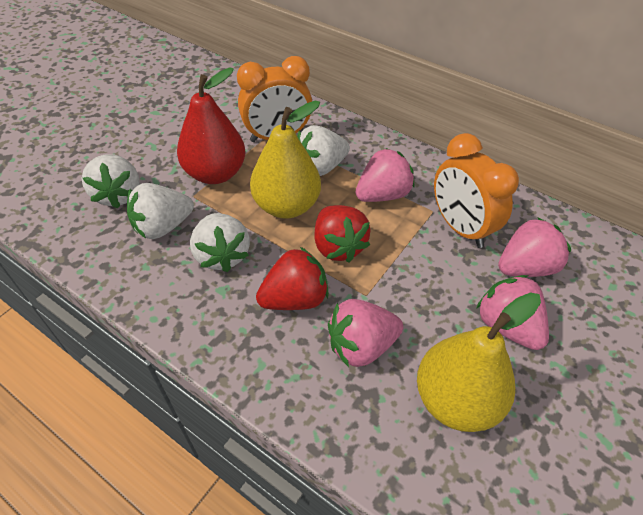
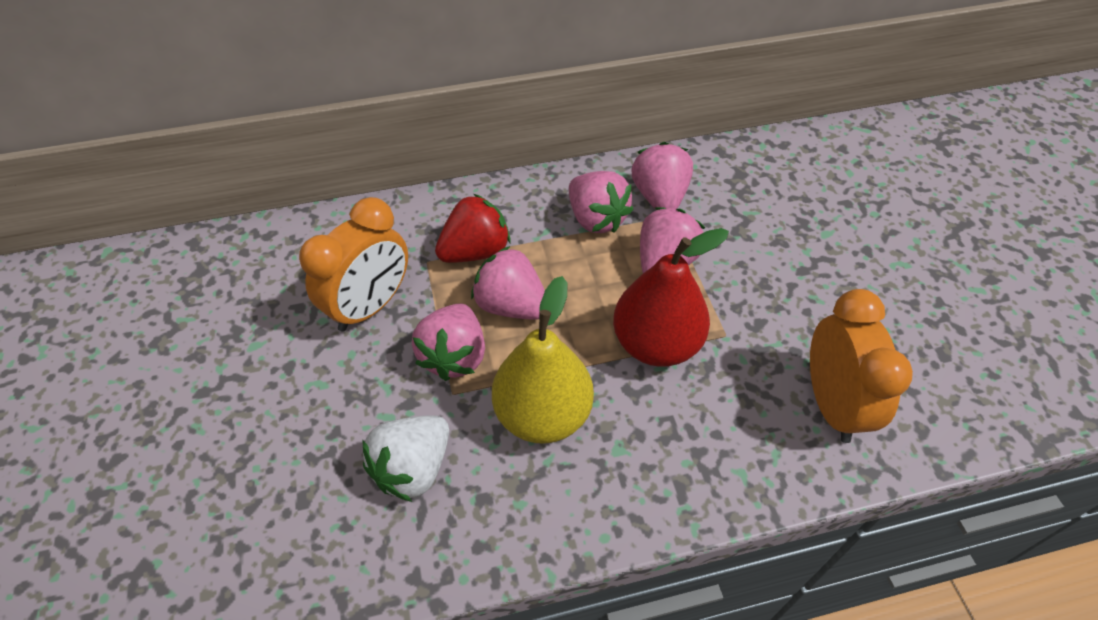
pink strawberry: [328,299,403,367] [355,148,414,202] [476,275,549,350] [498,218,571,277] = 4 -> [412,303,485,381] [471,246,545,319] [569,171,634,233] [631,142,693,209] [640,207,705,273] = 5
red strawberry: [256,247,329,310] [314,205,371,262] = 2 -> [435,194,511,263] = 1
white strawberry: [81,154,140,209] [127,183,194,239] [190,213,250,272] [297,125,350,176] = 4 -> [363,415,449,502] = 1
yellow pear: [250,101,321,219] [417,292,541,432] = 2 -> [492,276,594,444] = 1

